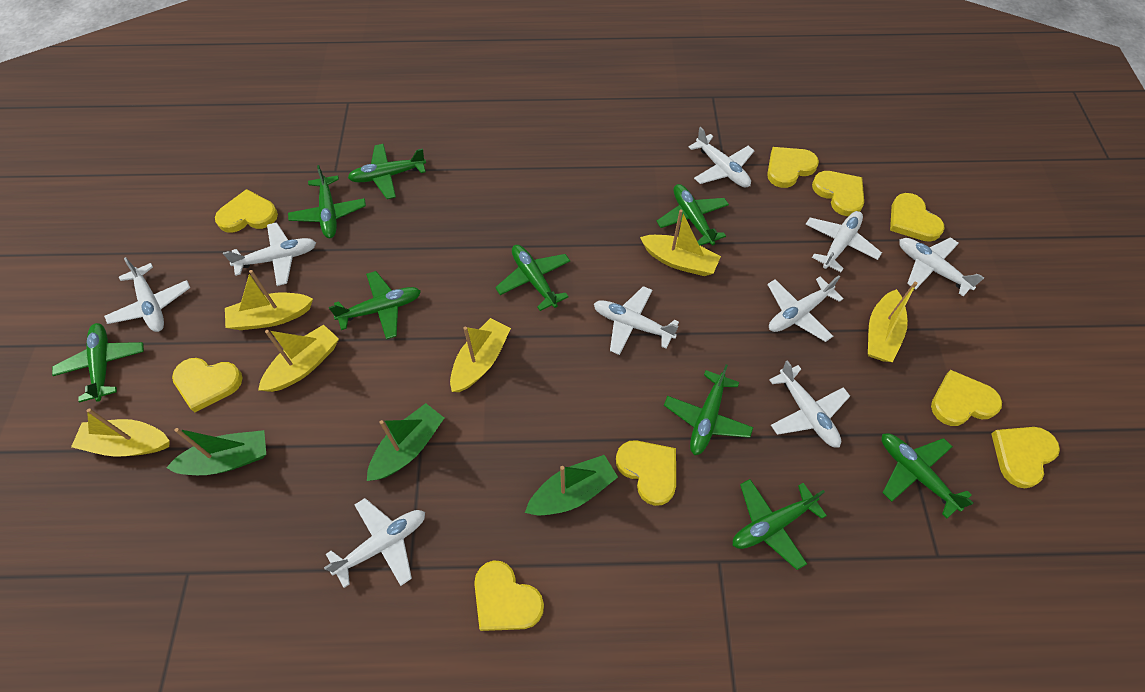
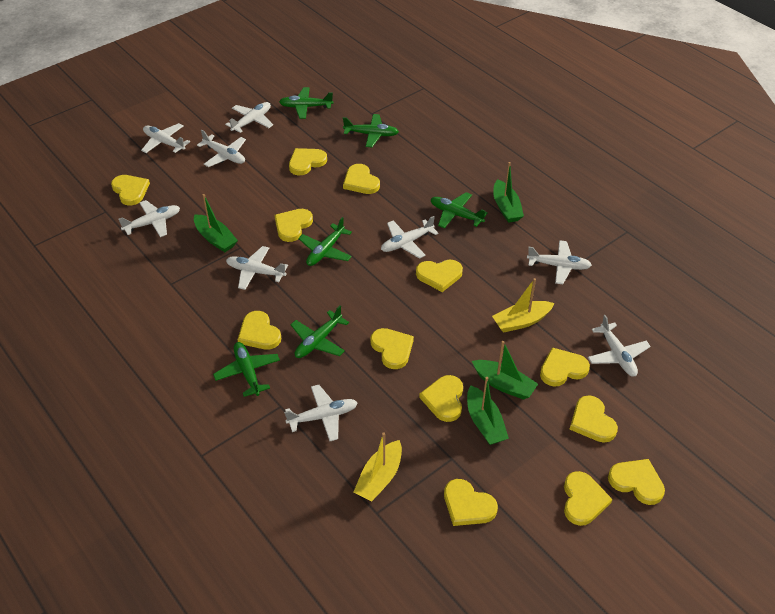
green boat: [166,428,266,475] [367,403,444,481] [525,455,618,515] = 3 -> [194,194,238,252] [467,377,509,445] [472,341,538,400] [493,162,524,223] = 4
green plane: [52,323,144,403] [288,165,366,238] [329,271,421,339] [348,144,426,199] [495,245,570,311] [657,184,729,246] [664,364,753,455] [732,479,827,570] [882,434,973,518] = 9 -> [213,342,280,397] [279,87,333,119] [290,306,349,358] [298,217,352,266] [343,114,399,147] [431,192,488,228] = 6
yellow boat: [71,408,170,457] [225,270,313,330] [258,325,339,392] [450,318,511,392] [640,209,721,276] [868,282,918,362] = 6 -> [353,433,402,502] [492,278,554,333] = 2
yellow heart: [172,358,243,413] [215,189,278,233] [474,561,544,631] [616,440,676,506] [767,147,819,188] [812,171,864,216] [890,193,945,242] [931,370,1002,426] [991,427,1060,488] = 9 -> [111,175,150,205] [237,311,281,349] [275,209,313,242] [289,148,327,175] [343,164,380,194] [370,328,414,369] [416,260,463,292] [419,375,463,422] [444,479,498,526] [540,347,590,387] [564,471,613,526] [569,395,618,443] [608,459,665,505] = 13

